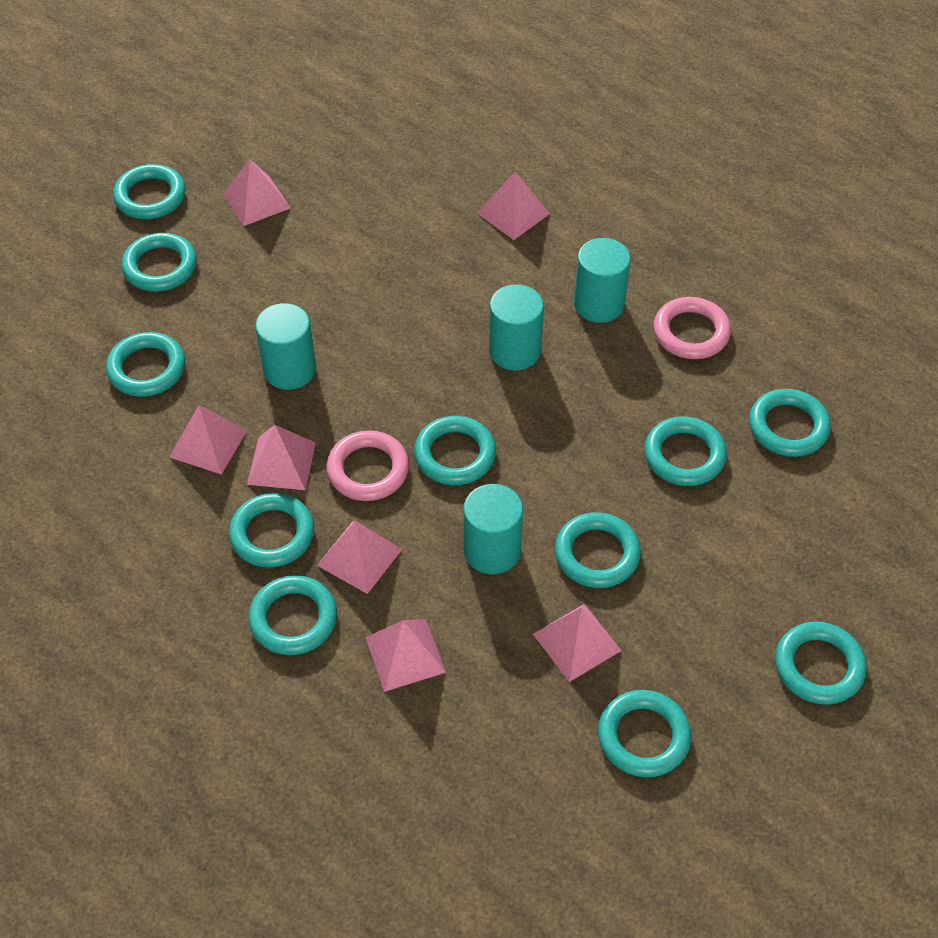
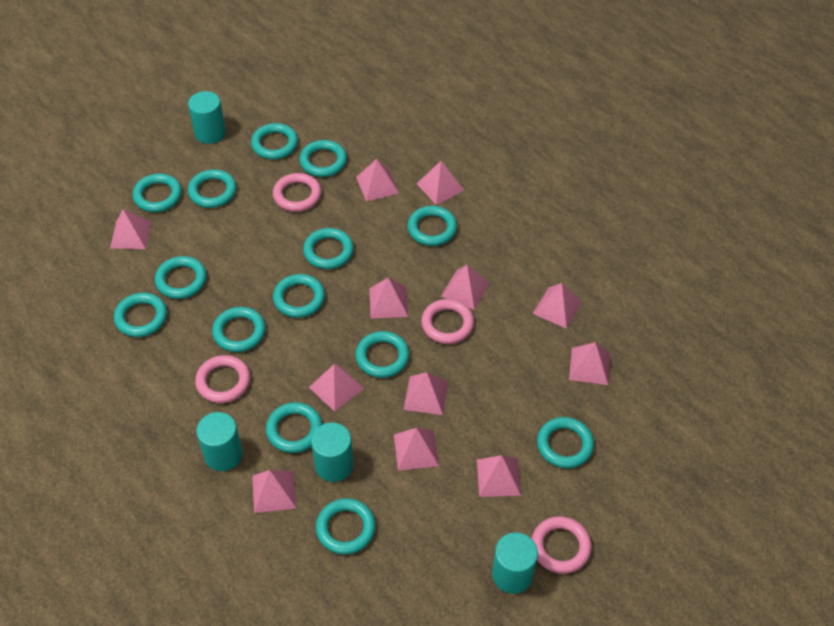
pink pyramid: [169,405,247,475] [223,159,290,226] [247,425,316,490] [317,521,402,594] [365,619,446,692] [477,172,550,240] [533,604,622,682] = 7 -> [110,209,152,249] [252,470,296,513] [309,364,364,412] [356,159,399,202] [369,278,408,319] [394,428,439,471] [404,372,448,415] [416,161,464,205] [441,265,490,310] [477,455,521,497] [532,283,582,329] [569,342,610,385] = 12
pink ring: [326,430,409,501] [654,297,731,359] = 2 -> [195,355,250,403] [273,173,321,212] [421,299,474,344] [532,516,592,574] = 4
turquoise ring: [106,332,185,397] [113,164,186,219] [122,233,197,292] [229,493,314,568] [248,575,337,655] [414,416,496,485] [555,512,641,588] [598,690,691,777] [644,416,727,486] [749,389,831,457] [775,622,867,705] = 11 -> [114,293,167,337] [133,174,182,212] [155,256,207,299] [188,169,237,208] [212,307,266,352] [251,123,298,159] [266,402,322,453] [273,274,325,318] [299,140,347,177] [303,228,354,269] [316,498,376,555] [356,331,410,378] [407,206,457,246] [537,417,594,468] = 14

